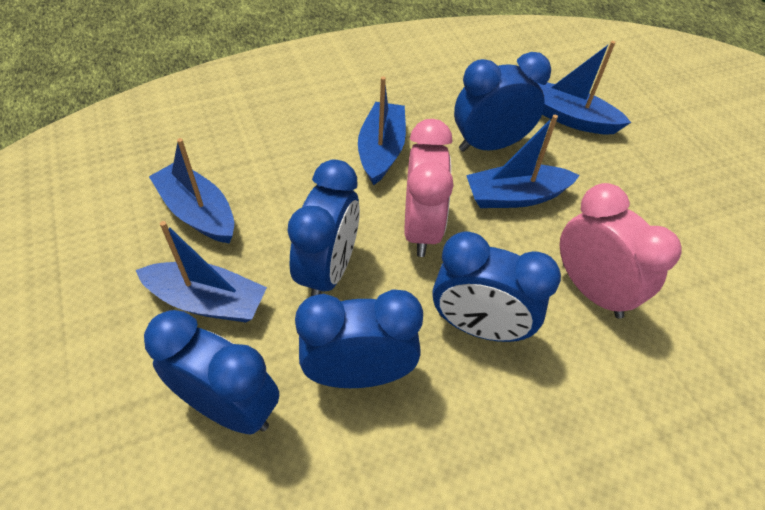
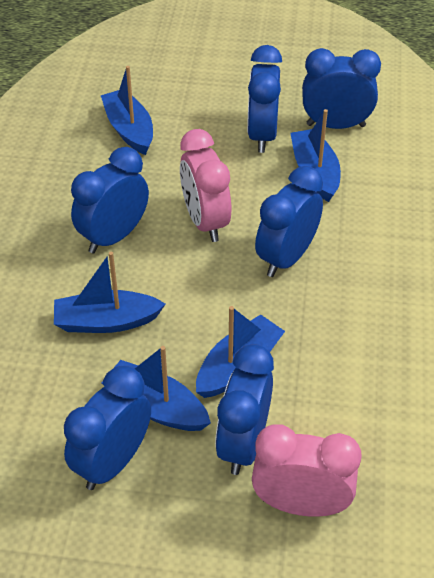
blue clock: [144,310,279,434] [288,159,360,296] [295,289,423,388] [433,231,561,342] [454,52,551,152] = 5 -> [64,366,151,490] [71,147,149,254] [215,344,274,475] [247,45,282,153] [255,166,323,277] [302,48,381,129] = 6

